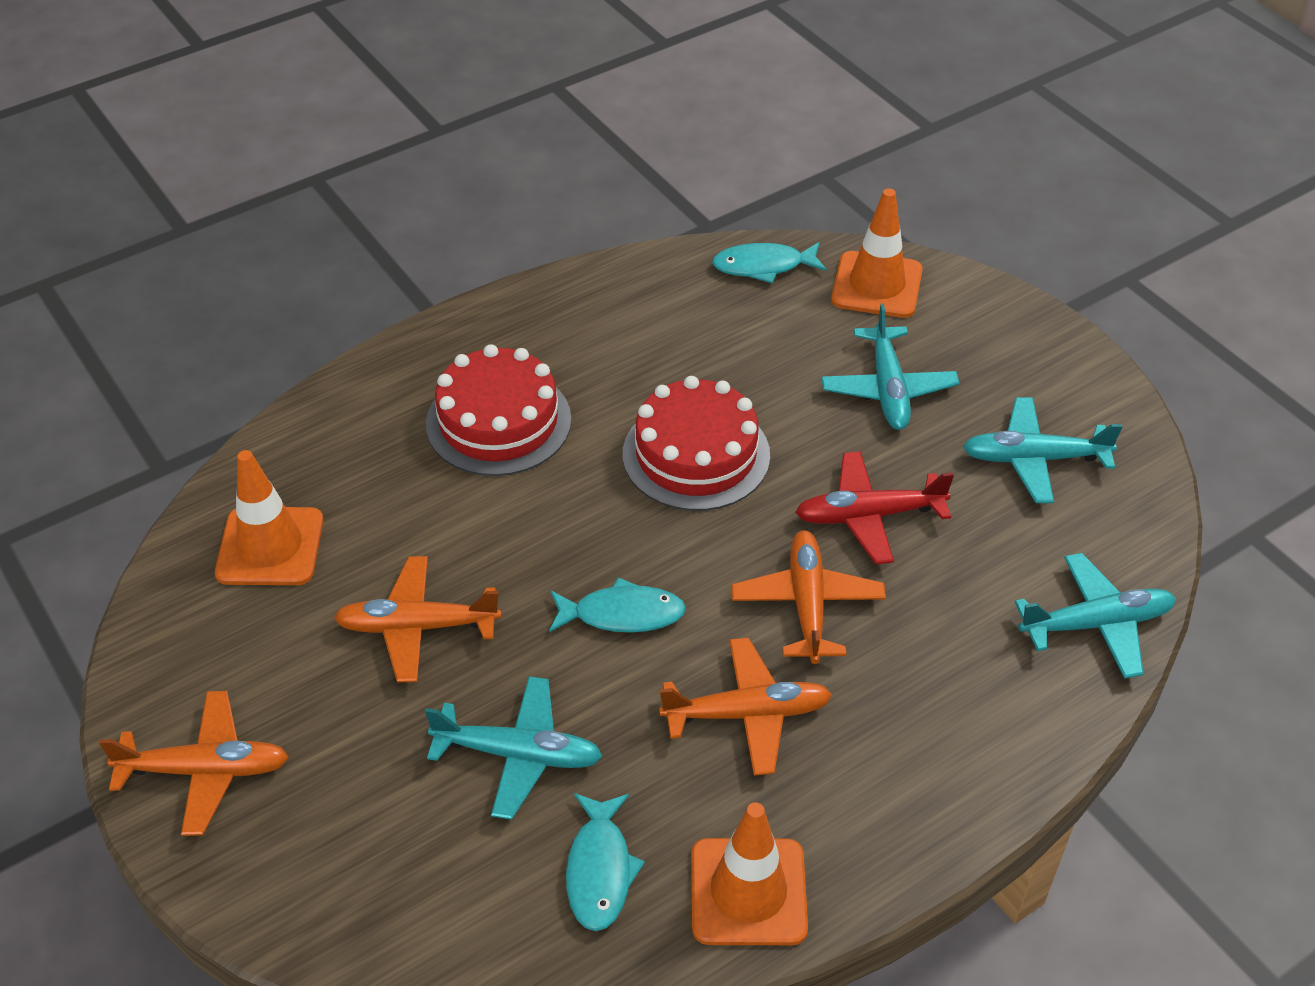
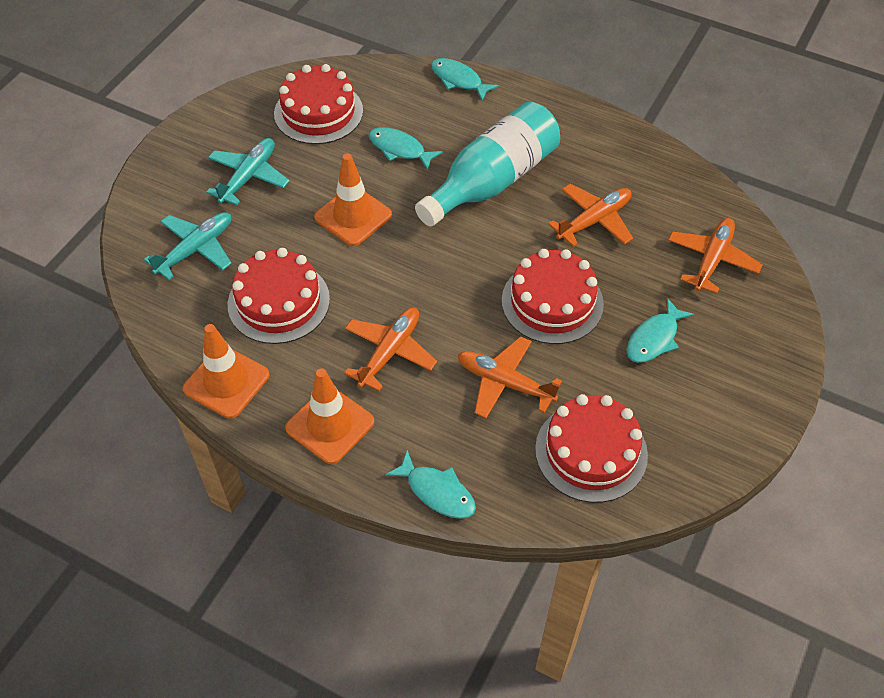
red cake: [426,344,571,476] [623,376,770,511] = 2 -> [228,248,330,344] [274,64,363,144] [502,249,604,344] [535,394,648,503] = 4
red plane: [795,451,954,564] = 1 -> none = 0
turquoise bottle: none = 0 -> [415,102,560,226] = 1
turquoise fish: [549,577,686,633] [566,793,645,931] [712,242,826,283] = 3 -> [369,127,443,170] [385,450,476,519] [431,58,499,101] [626,298,694,363] = 4
turquoise plane: [425,676,603,820] [821,303,960,430] [963,397,1123,503] [1015,553,1176,679] = 4 -> [144,212,232,280] [206,138,289,206] = 2

